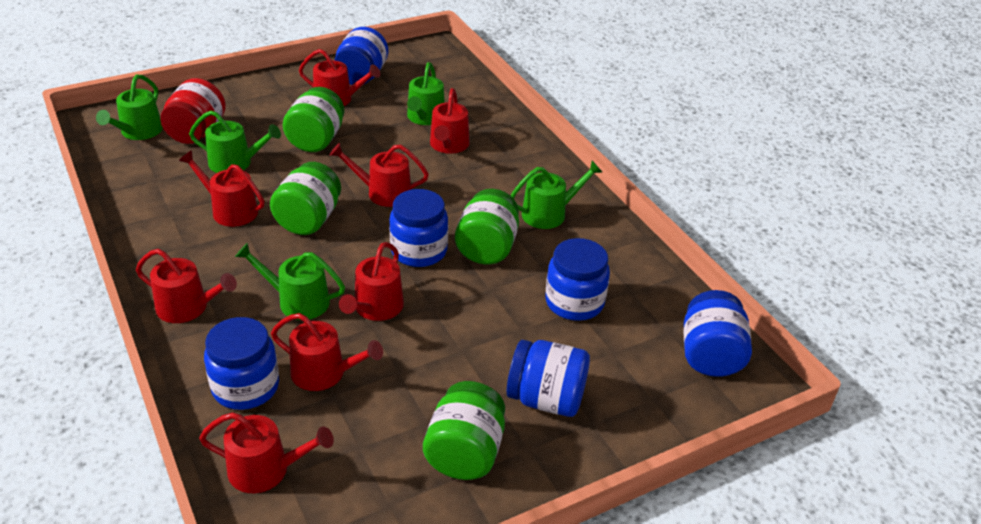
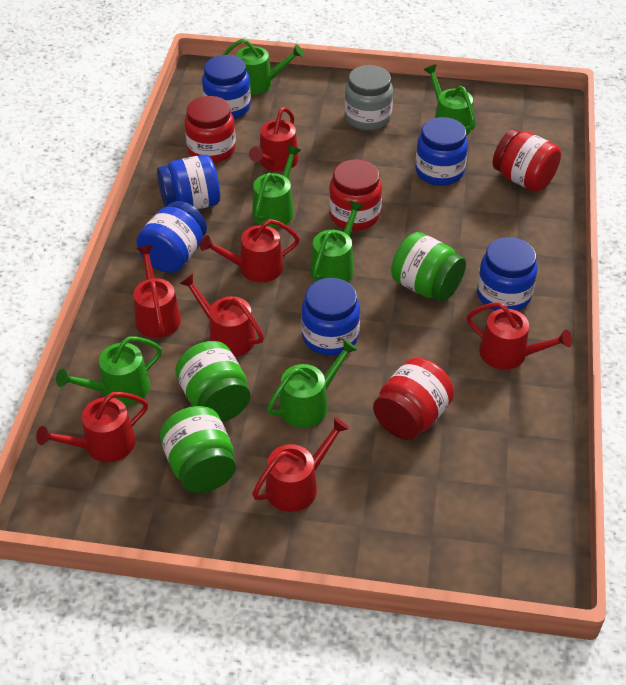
green jar: [270,162,341,235] [283,87,344,152] [423,381,505,480] [455,189,519,264] = 4 -> [160,406,236,493] [175,341,250,422] [391,232,466,302] = 3
green watering can: [96,74,163,140] [189,111,281,173] [235,243,345,320] [407,62,445,125] [511,161,602,229] = 5 -> [56,337,162,405] [223,39,304,95] [252,145,301,228] [267,339,358,428] [310,201,364,282] [424,64,476,136] = 6
grey jar: none = 0 -> [344,65,393,131] = 1
red jar: [160,78,226,144] = 1 -> [185,96,236,163] [329,159,382,230] [373,358,454,440] [493,129,561,192] = 4
red watering can: [136,249,237,323] [179,150,265,227] [199,412,334,493] [271,313,383,391] [299,49,380,106] [330,143,429,207] [339,242,404,321] [430,88,470,154] = 8 -> [36,392,148,462] [133,245,181,338] [179,273,264,357] [200,219,300,282] [249,107,299,172] [252,417,349,512] [467,302,572,370] = 7

